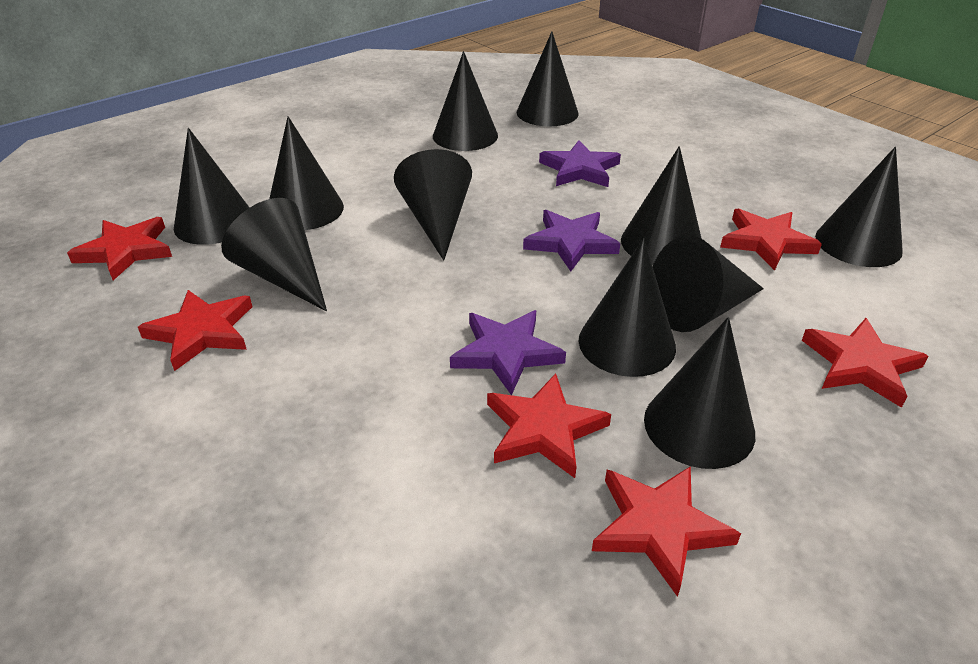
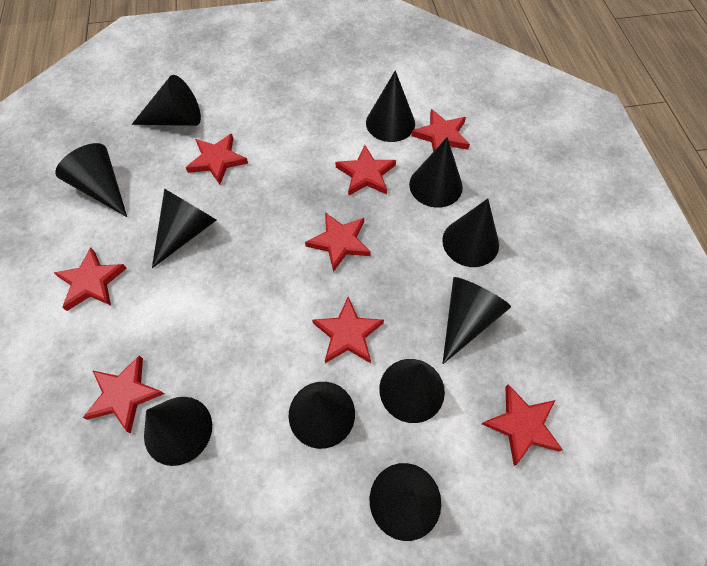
purple star: [450,310,566,395] [523,210,620,271] [539,140,621,187] = 3 -> none = 0
red star: [67,217,172,280] [138,290,252,371] [487,373,611,478] [592,466,741,597] [720,208,822,271] [802,318,928,408] = 6 -> [54,248,127,311] [83,355,164,433] [186,134,248,184] [305,212,371,272] [312,297,384,363] [335,145,396,196] [411,109,470,152] [482,384,563,466] = 8

